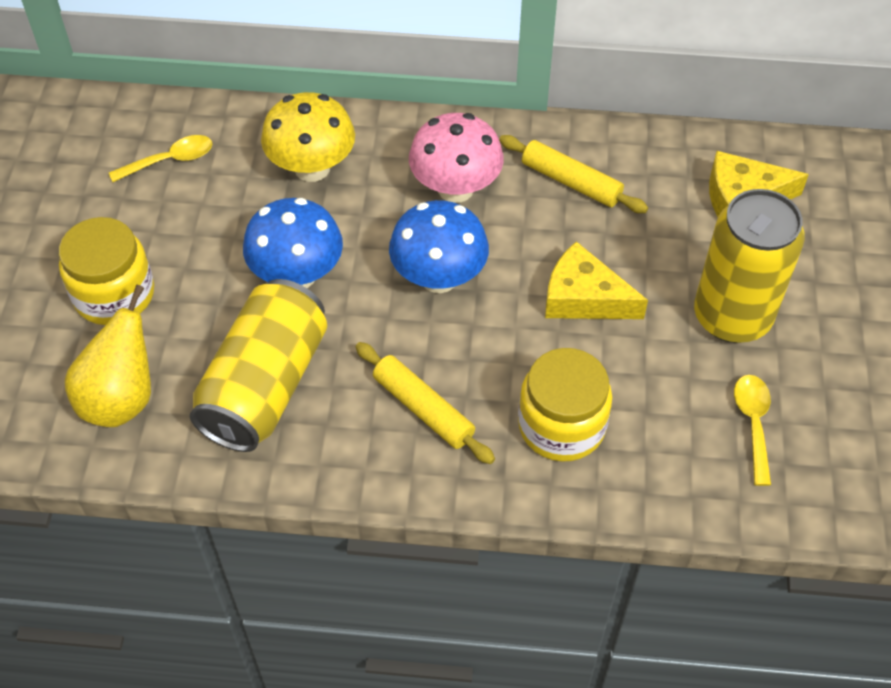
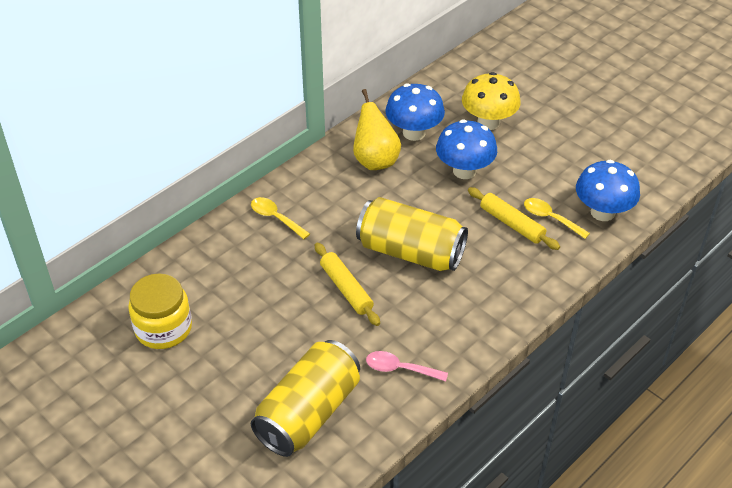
blue mushroom: [243,198,343,288] [389,200,489,293] = 2 -> [385,83,445,141] [436,119,497,179] [576,160,640,221] = 3
pink mushroom: [409,113,504,203] = 1 -> none = 0
pink spoon: none = 0 -> [366,351,448,382] = 1
yellow cheese: [545,241,648,319] [709,151,809,217] = 2 -> none = 0
yellow jar: [59,217,154,325] [518,348,612,462] = 2 -> [128,273,192,349] = 1

